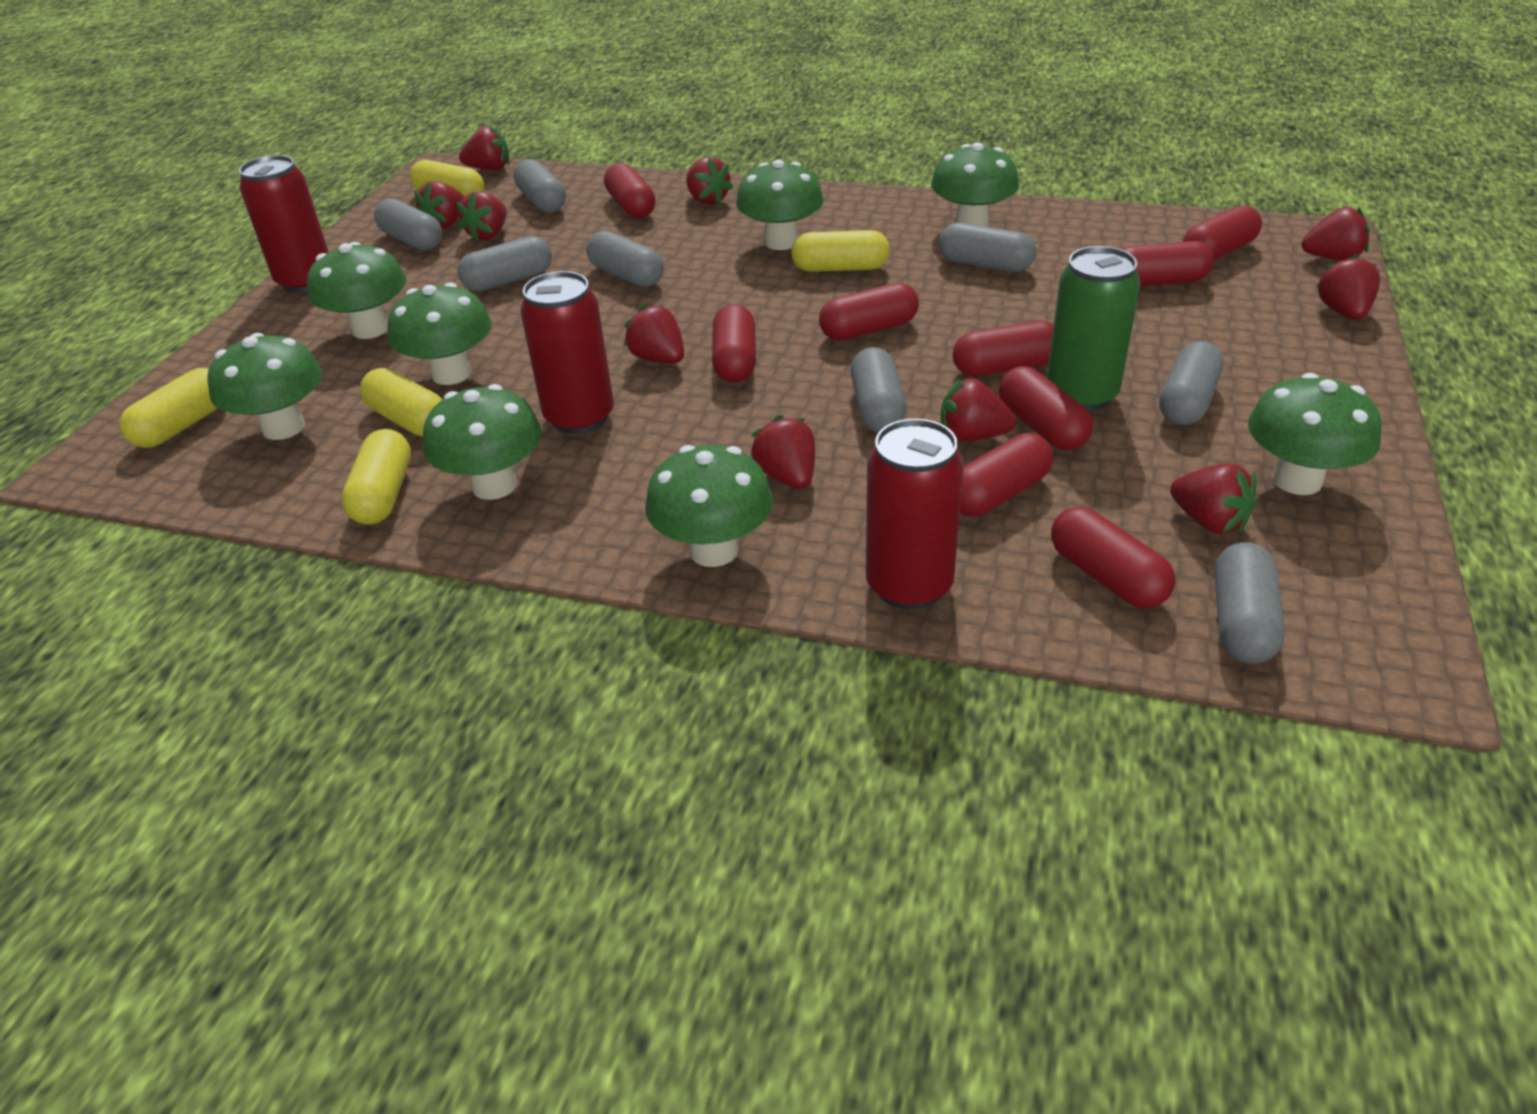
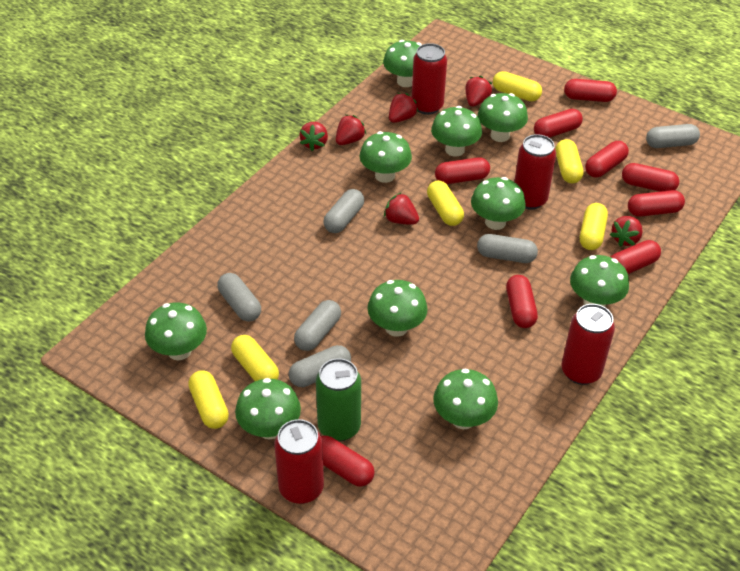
green mushroom: [207,333,322,440] [307,242,406,339] [387,282,492,385] [423,384,542,500] [645,445,773,567] [736,160,824,250] [931,143,1019,227] [1248,373,1382,495] = 8 -> [145,302,207,360] [235,378,301,439] [360,131,412,183] [368,280,428,337] [383,40,422,87] [431,106,482,157] [433,369,498,430] [471,177,526,230] [478,93,528,142] [570,255,629,307] = 10
grey capsule: [374,199,442,250] [457,236,552,292] [513,159,566,213] [586,231,664,287] [850,347,906,433] [938,223,1036,272] [1159,341,1224,425] [1215,542,1285,663] = 8 -> [218,273,261,322] [289,345,351,387] [294,300,341,351] [323,189,364,233] [477,234,538,263] [646,124,700,148] = 6
red can: [239,155,329,293] [520,271,614,434] [866,419,964,610] = 3 -> [275,419,324,504] [412,43,447,115] [514,134,556,210] [561,304,615,385] = 4
red strawberry: [414,181,464,229] [456,191,507,242] [459,126,509,171] [624,304,684,364] [686,157,733,205] [750,415,815,489] [941,378,1016,442] [1170,463,1257,534] [1302,207,1369,260] [1316,254,1380,320] = 10 -> [300,122,328,151] [336,115,366,145] [384,192,419,225] [389,93,418,123] [465,76,492,107] [610,216,643,247] = 6
yellow capsule: [119,368,218,448] [341,429,411,525] [360,368,443,437] [410,160,484,197] [791,230,890,272] = 5 -> [188,370,229,429] [231,335,279,381] [427,180,464,226] [493,71,542,101] [555,139,584,183] [580,203,608,250] = 6

